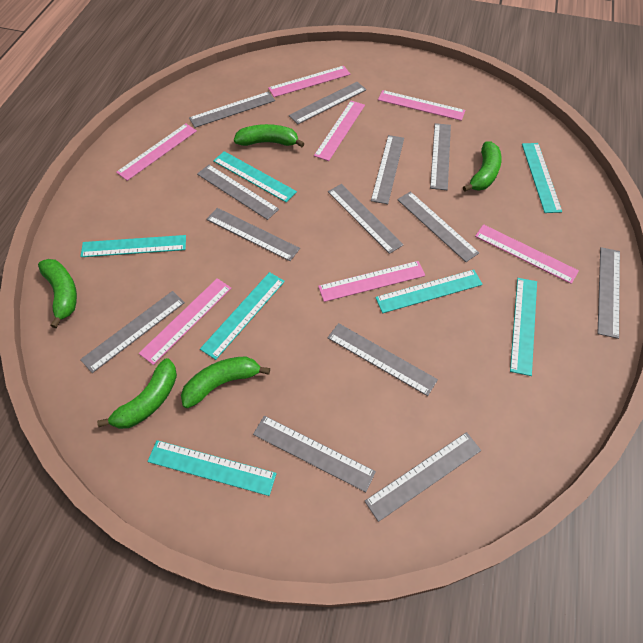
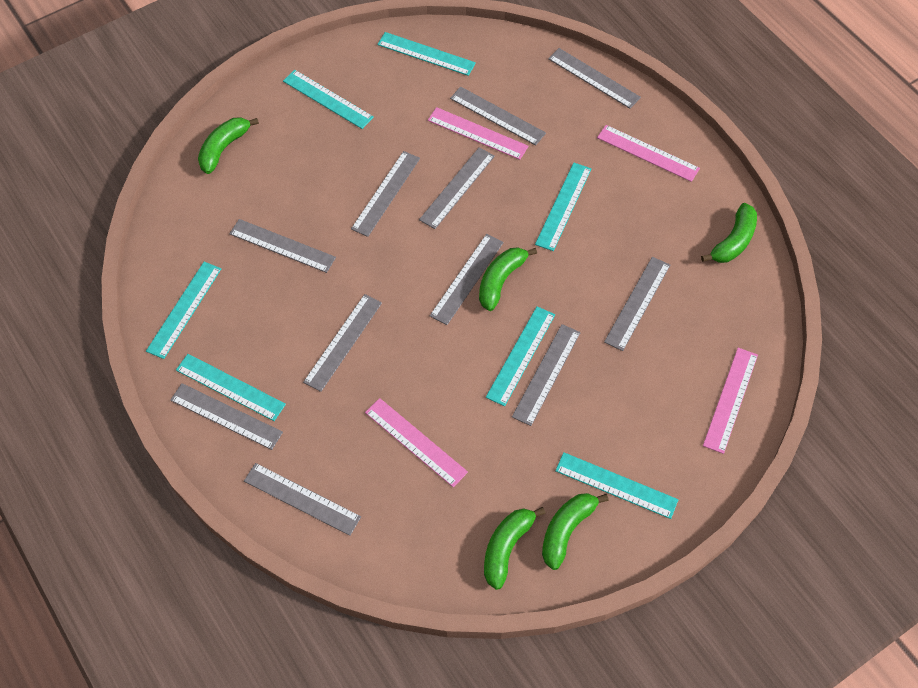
grey ruler: [80,291,185,373] [189,91,275,128] [197,165,279,220] [206,208,300,261] [253,416,376,492] [289,82,366,124] [327,323,438,396] [328,184,404,254] [365,432,481,522] [371,135,404,204] [397,191,479,262] [430,123,451,190] [597,247,620,339] = 13 -> [170,383,283,450] [229,219,336,273] [244,463,361,536] [303,294,382,392] [351,151,420,237] [419,147,495,229] [430,234,504,325] [450,86,546,145] [512,324,581,426] [548,48,641,109] [604,257,670,351] = 11
pink ruler: [116,123,197,181] [139,278,231,365] [268,66,350,97] [314,101,365,161] [318,261,425,302] [378,90,465,121] [475,224,579,284] = 7 -> [365,398,468,487] [428,107,529,160] [597,125,700,182] [703,348,758,454] = 4

